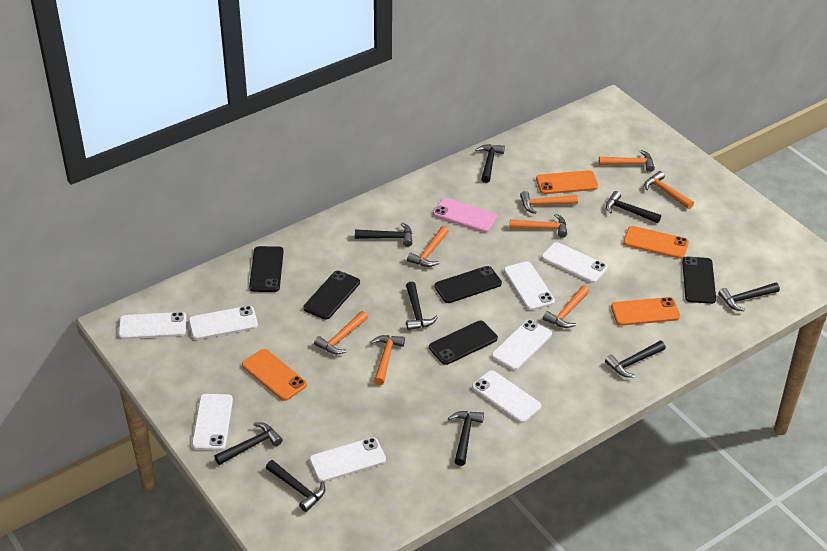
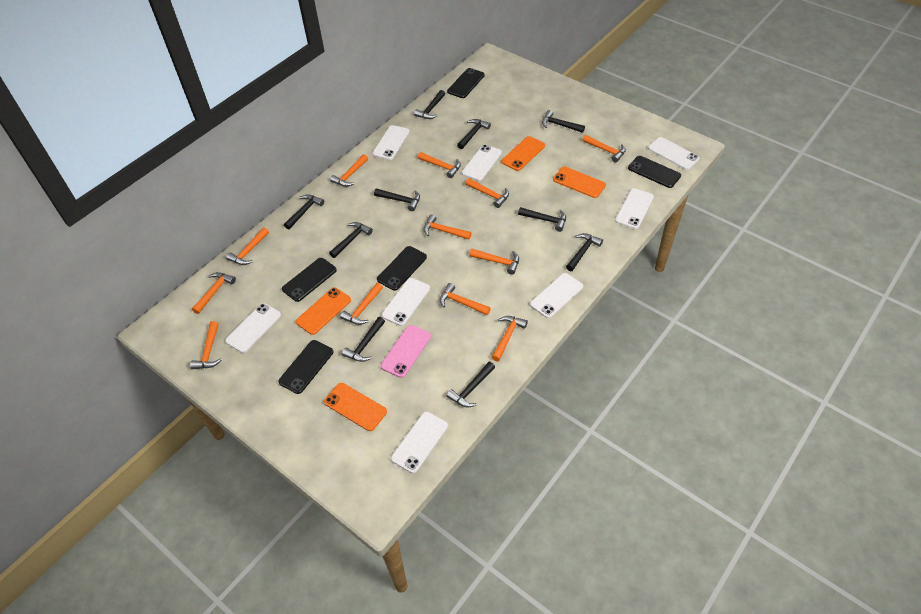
black hammer: [214,422,283,465] [266,460,325,512] [355,223,412,247] [406,282,438,330] [448,411,484,466] [475,144,505,183] [605,341,666,378] [606,191,661,223] [718,283,780,311] = 9 -> [284,194,324,230] [329,222,373,258] [342,317,385,362] [374,188,420,211] [414,90,445,119] [446,362,495,408] [457,119,491,149] [518,207,566,232] [542,110,585,133] [566,233,603,271] = 10
orange hammer: [314,311,368,354] [370,335,405,385] [407,226,449,267] [510,214,567,238] [520,191,578,214] [543,286,589,328] [599,150,655,172] [644,171,694,209] = 8 -> [190,321,221,369] [192,272,236,314] [226,227,269,265] [330,154,368,187] [340,283,383,325] [418,152,461,178] [424,214,472,240] [440,283,491,315] [465,178,509,208] [469,249,519,275] [492,316,528,361] [582,135,626,163] = 12

